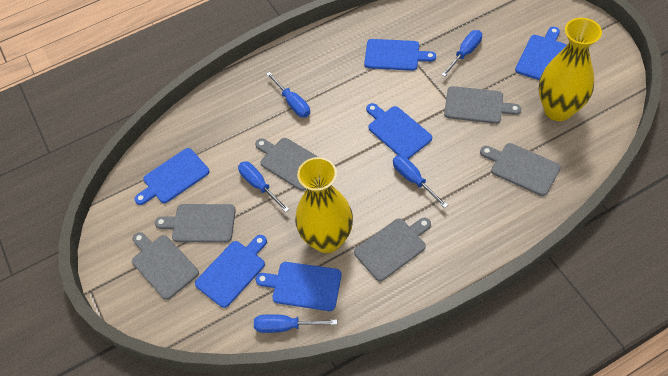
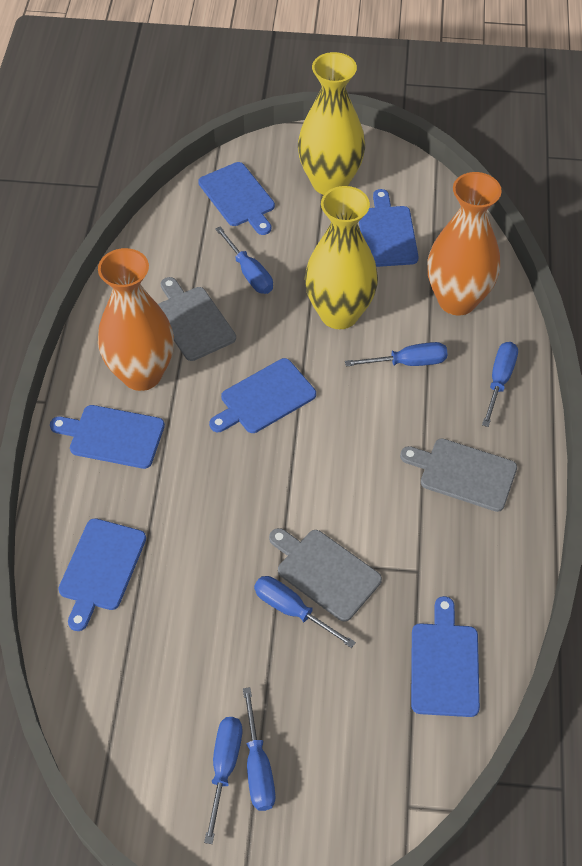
blue screwdriver: [238,162,289,212] [254,314,337,333] [266,72,310,117] [393,155,448,208] [441,30,482,77] = 5 -> [204,717,242,844] [215,226,273,294] [243,687,275,811] [254,576,356,648] [345,342,448,367] [482,342,518,427] = 6
grey cutting board: [132,232,199,300] [155,204,236,243] [255,138,318,191] [354,218,431,281] [444,86,521,124] [480,143,561,196] = 6 -> [158,277,236,361] [269,528,382,622] [400,438,517,512] = 3
orange vase: none = 0 -> [98,248,174,391] [427,172,502,315] = 2

